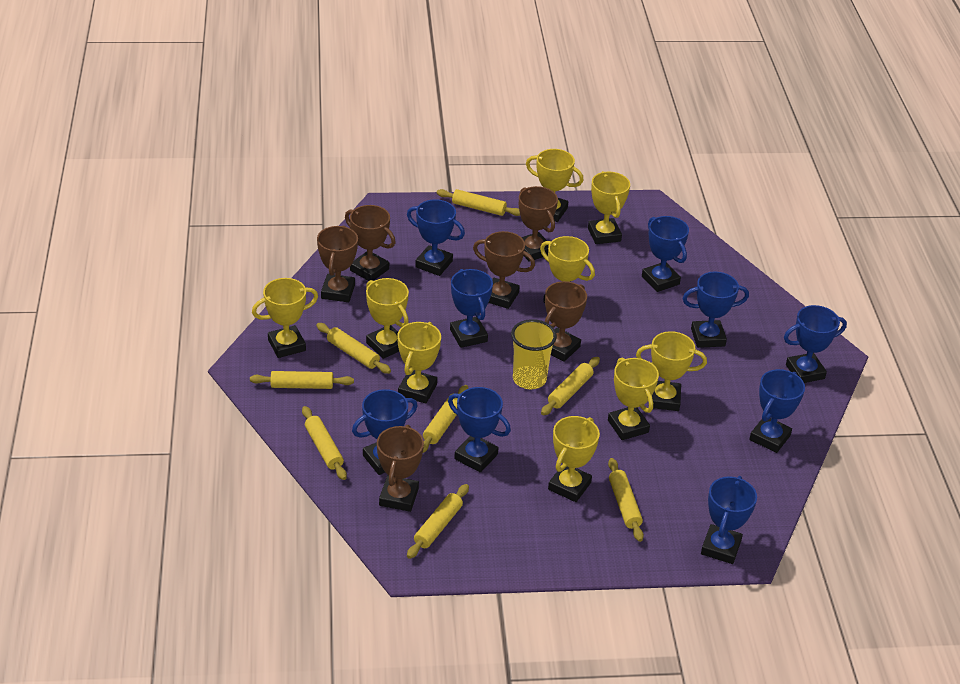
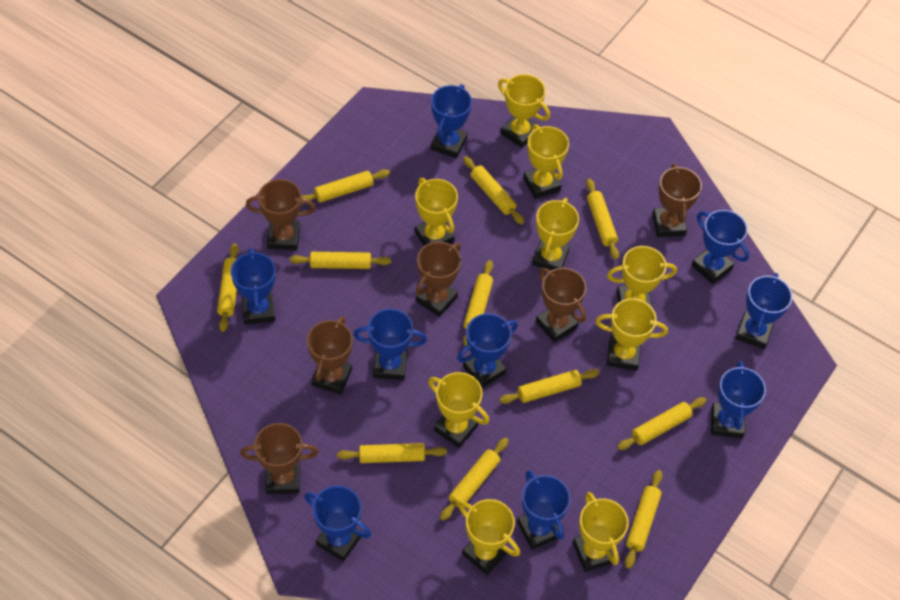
yellow cup: [511,319,557,389] = 1 -> none = 0
yellow rolling pin: [250,371,354,389] [302,406,347,480] [316,323,391,374] [407,484,469,559] [423,385,468,453] [437,189,520,216] [541,357,600,415] [608,458,644,542] = 8 -> [217,243,239,332] [290,252,391,269] [301,169,390,204] [337,443,447,463] [440,438,508,521] [463,156,524,225] [463,260,493,346] [499,369,599,404] [586,178,619,260] [617,397,706,450] [625,470,663,569] = 11

